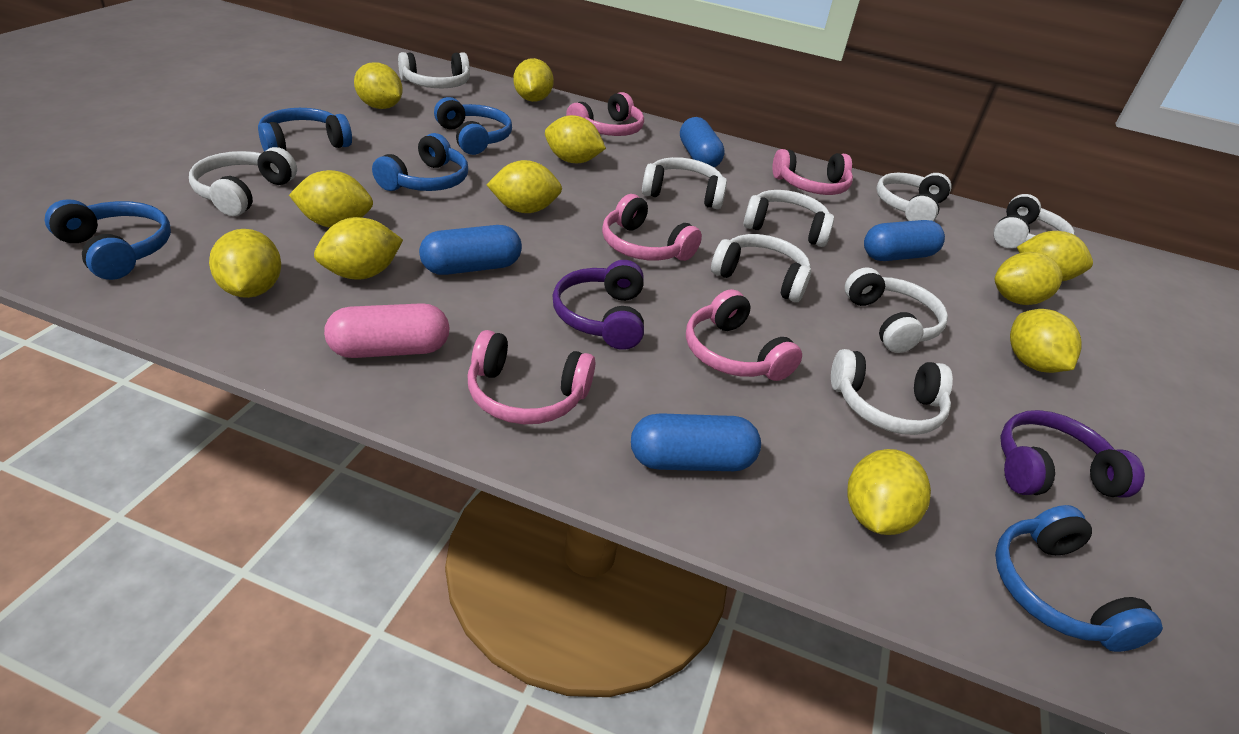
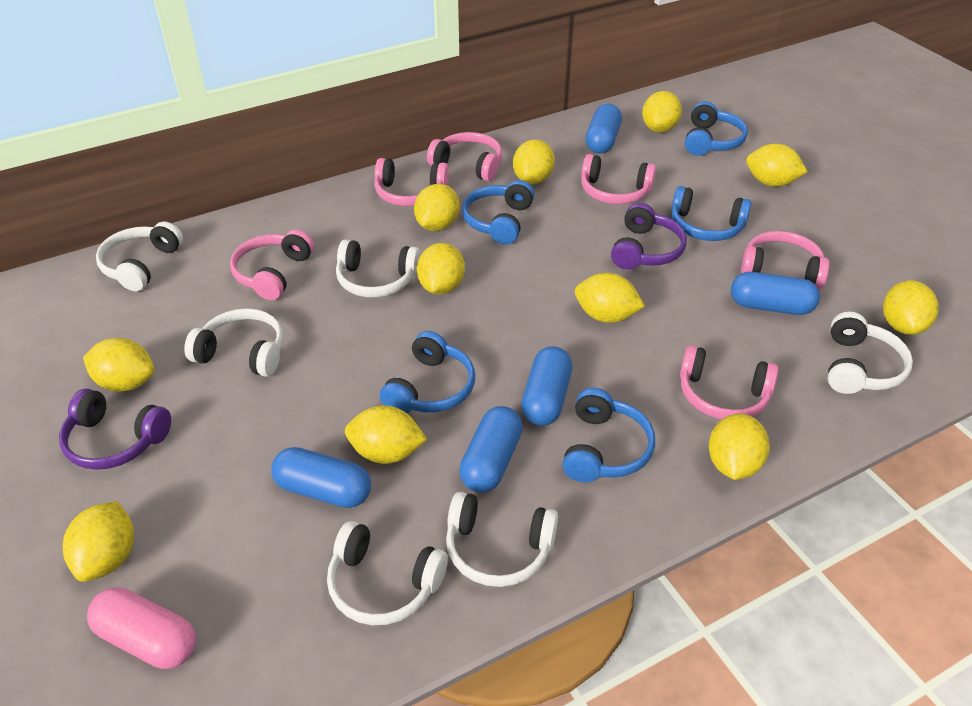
blue capsule: [419,225,522,275] [631,413,761,471] [680,117,725,167] [864,220,945,261] = 4 -> [271,447,371,508] [459,406,523,492] [521,346,572,426] [586,104,622,153] [731,272,820,315] = 5
pink headphones: [468,330,595,424] [566,92,644,136] [602,194,702,261] [686,289,802,381] [772,149,853,195] = 5 -> [230,229,314,300] [374,158,449,206] [427,132,502,181] [581,154,656,204] [680,345,779,420] [741,231,829,289] = 6
white headphones: [189,147,297,216] [398,52,470,88] [642,157,727,209] [711,234,811,302] [744,190,834,247] [831,349,953,435] [845,267,948,353] [876,173,952,221] [993,194,1074,248] = 9 -> [96,221,183,291] [184,308,283,377] [327,521,448,625] [336,239,421,298] [446,492,558,587] [828,312,913,394] = 6

